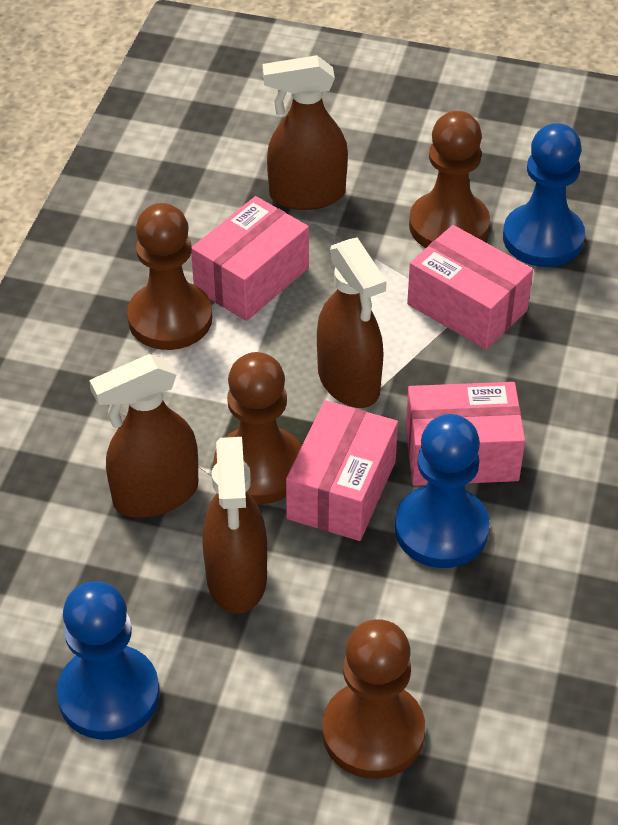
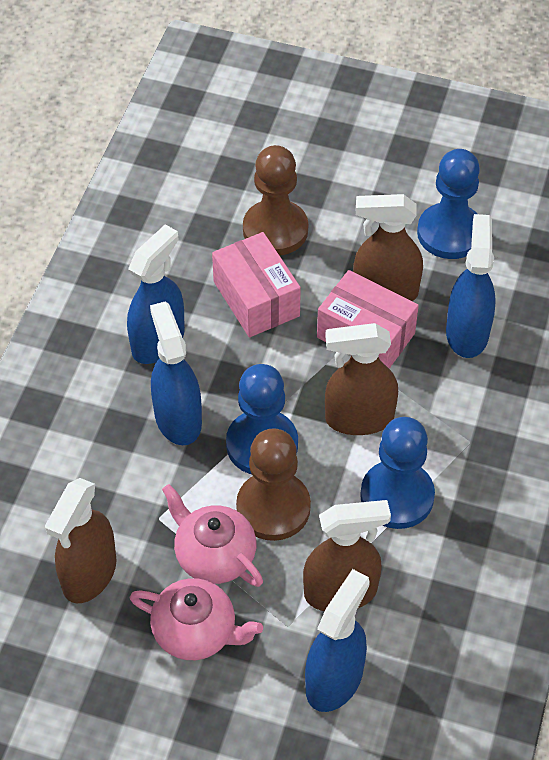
blue spray bottle: none = 0 -> [127,225,185,364] [150,301,202,445] [305,569,370,712] [446,214,496,358] = 4
brown pawn: [127,203,212,350] [214,352,302,504] [322,619,425,779] [409,111,490,248] = 4 -> [236,428,311,541] [243,145,308,255] = 2
pink box: [191,196,309,321] [286,400,398,541] [406,382,525,486] [407,225,533,350] = 4 -> [212,232,301,337] [317,270,419,368] = 2
pink teapot: none = 0 -> [129,578,263,660] [162,484,263,587] = 2

